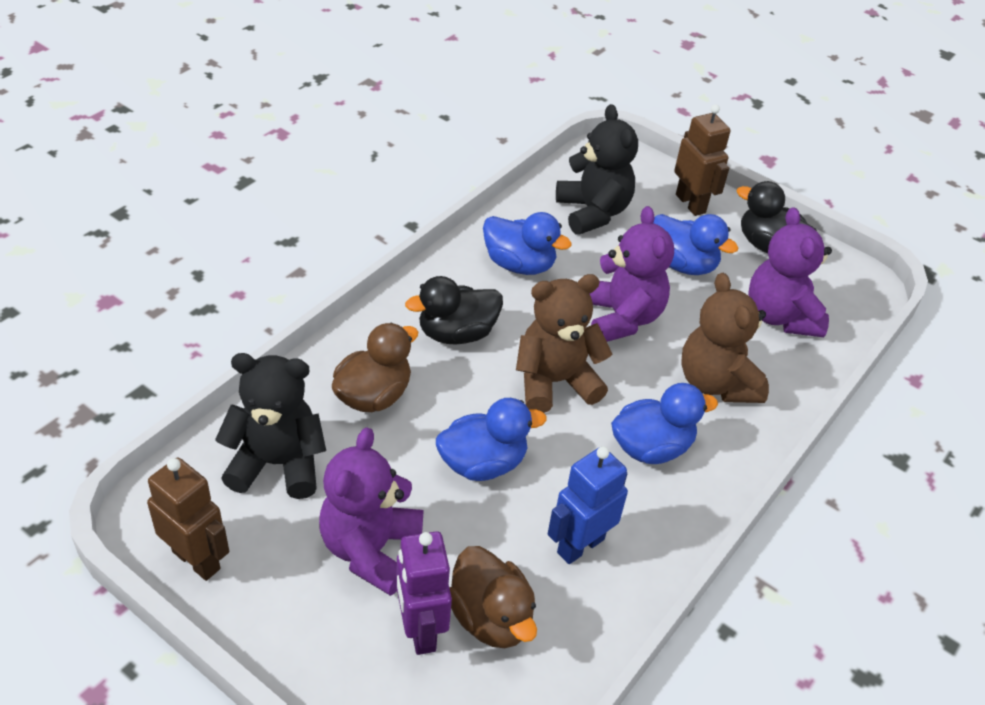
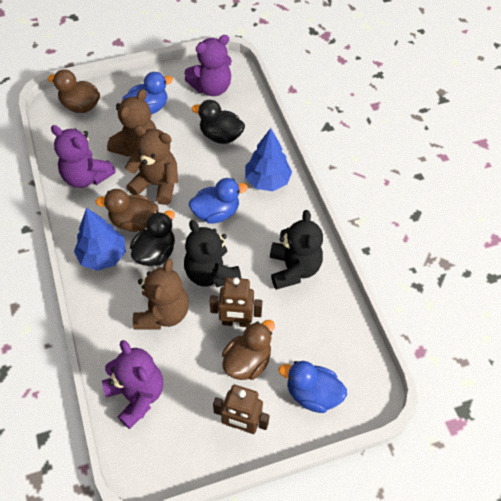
blue duck: [436,398,547,481] [483,212,572,275] [611,383,718,464] [654,214,738,275] = 4 -> [122,72,173,115] [189,178,248,223] [279,361,347,413] = 3
blue robot: [548,446,628,564] = 1 -> none = 0
blue tree: none = 0 -> [74,208,126,271] [245,128,292,191] = 2
brown duck: [332,323,418,412] [449,546,537,648] = 2 -> [48,69,100,113] [96,189,159,232] [222,320,275,380] = 3
brown teddy bear: [516,274,613,413] [681,273,769,403] = 2 -> [107,89,156,157] [125,125,178,205] [133,258,189,330] = 3
purple robot: [396,531,452,655] = 1 -> none = 0

